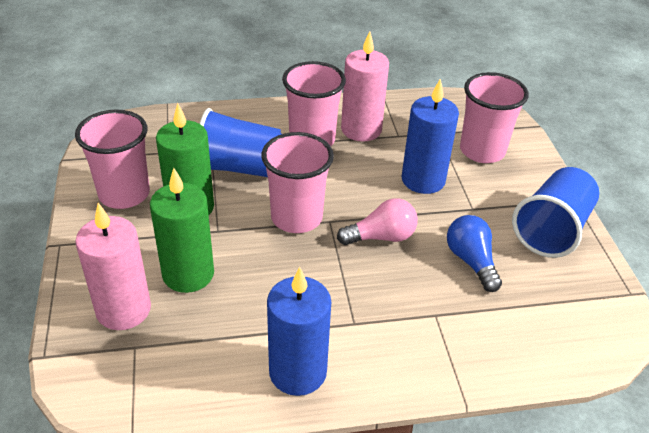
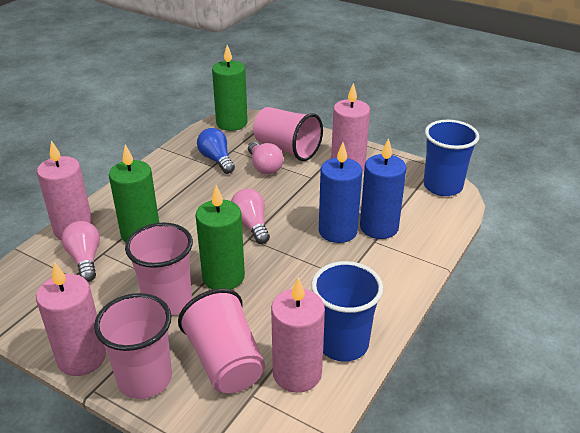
green candle: [150,168,214,293] [156,103,214,215] = 2 -> [109,145,159,243] [195,185,245,290] [212,45,248,131] = 3
pink candle: [75,203,151,330] [341,31,389,142] = 2 -> [36,262,106,376] [37,140,93,240] [271,277,325,393] [331,83,370,172] = 4
pink light bulb: [337,198,418,245] = 1 -> [62,221,100,282] [231,188,270,244] [248,142,283,174] = 3

